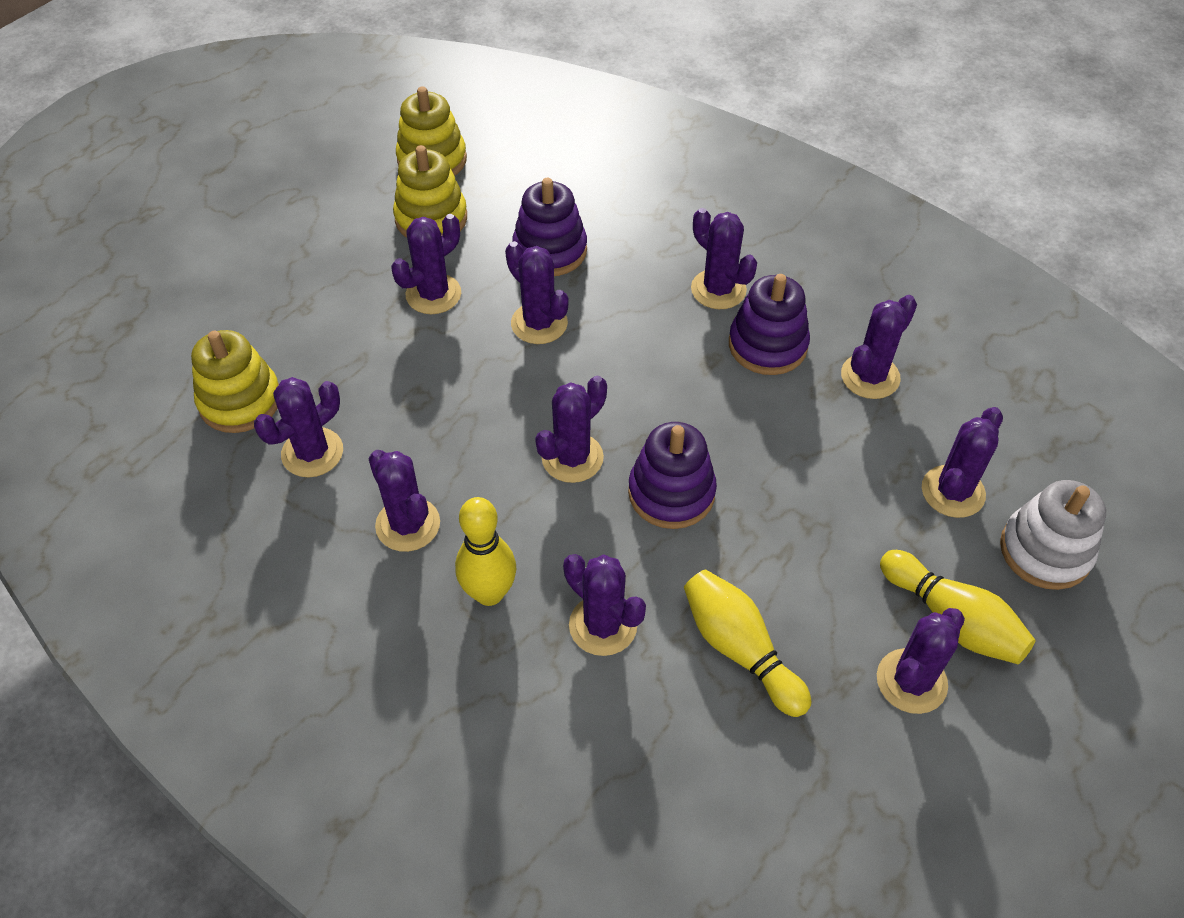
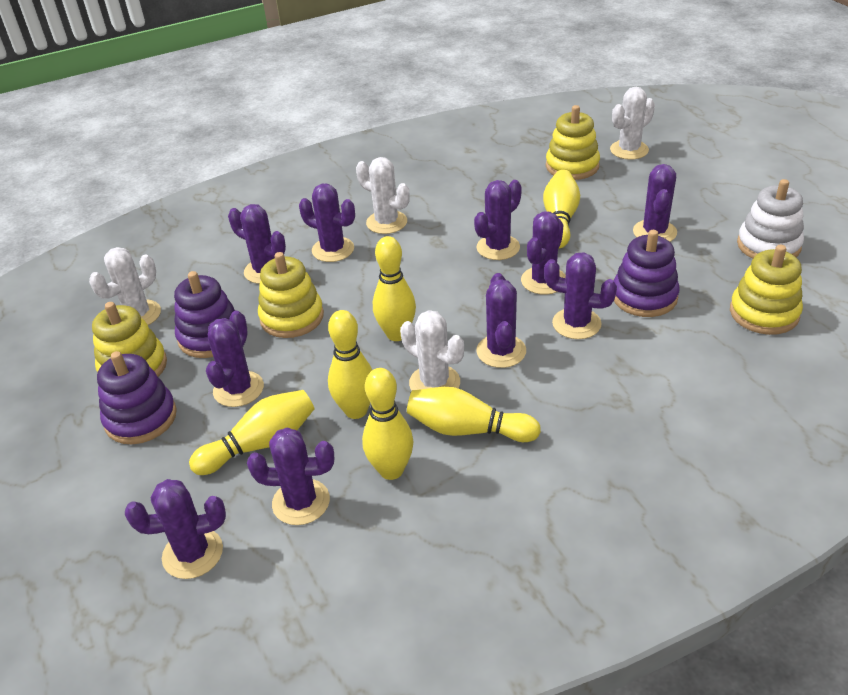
white cactus: none = 0 -> [89,247,161,325] [356,157,409,234] [400,310,464,390] [610,87,655,160] = 4
yellow bowling pin: [455,497,516,606] [684,570,811,717] [880,550,1035,664] = 3 -> [189,390,315,475] [328,310,372,419] [362,368,414,480] [373,236,416,341] [407,387,541,442] [543,170,580,249] = 6
yellow stacking toy: [191,330,279,433] [393,145,467,238] [396,86,467,176] = 3 -> [92,302,167,377] [258,252,324,338] [546,105,600,180] [730,244,803,335] = 4

